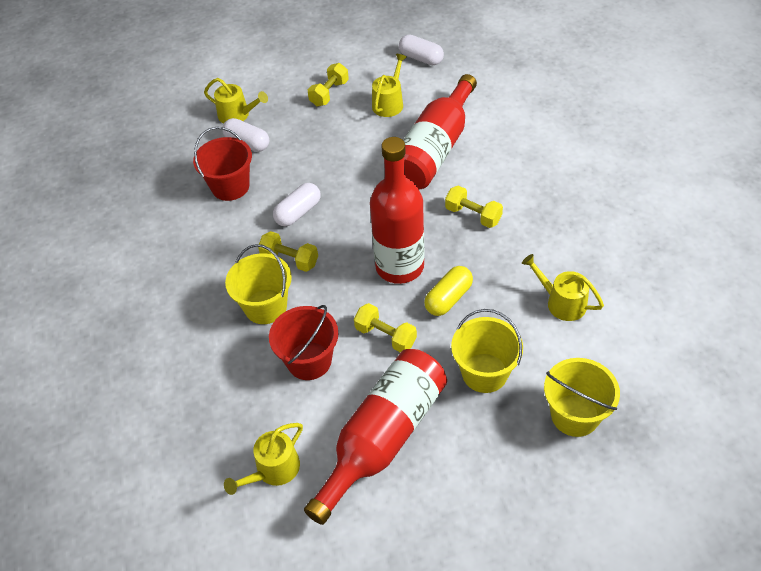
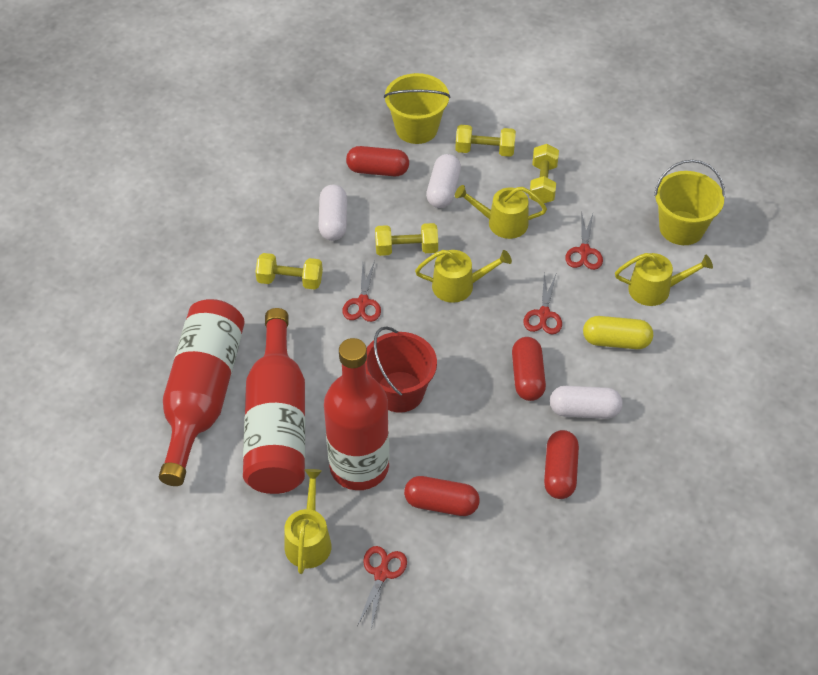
red bucket: [193,127,252,201] [269,305,338,380] = 2 -> [365,326,437,413] = 1
red capsule: none = 0 -> [346,146,409,176] [404,476,480,516] [512,337,546,401] [544,430,579,499] = 4
red scissors: none = 0 -> [342,261,381,322] [357,546,407,629] [523,272,562,334] [565,214,603,270] = 4
yellow bucket: [225,244,292,324] [451,309,523,393] [544,358,620,437] = 3 -> [384,73,450,144] [654,160,725,245] = 2

